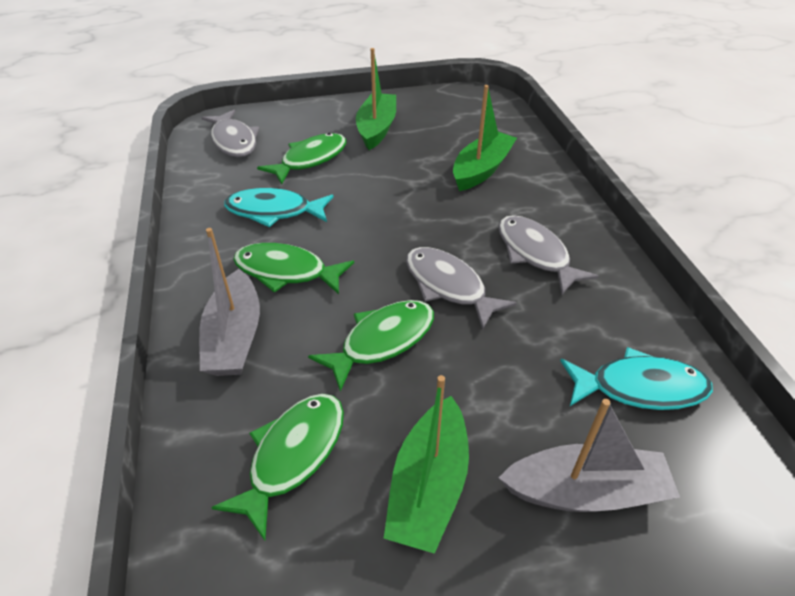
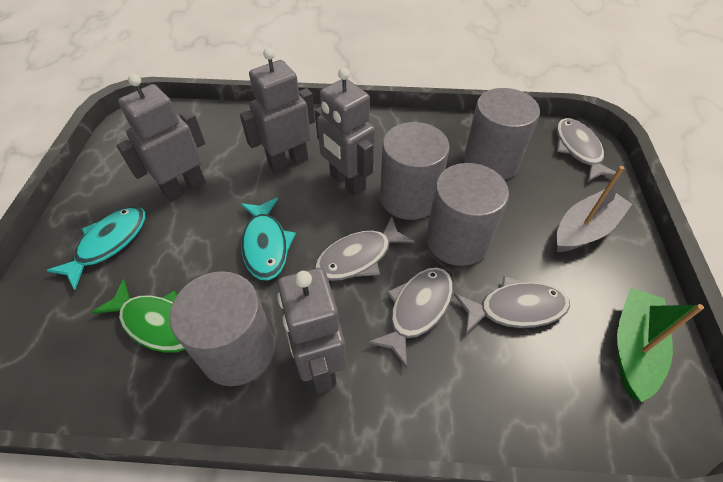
green boat: [356,48,396,150] [383,375,469,554] [453,85,517,191] = 3 -> [617,288,704,402] = 1
green fish: [211,394,344,541] [233,243,354,294] [257,133,346,184] [308,300,434,392] = 4 -> [91,279,185,353] = 1
grey boat: [199,228,260,376] [499,399,680,512] = 2 -> [556,166,632,252] = 1
grey cylinder: none = 0 -> [169,271,275,386] [380,122,450,220] [426,163,509,266] [464,88,540,180] = 4
grey fish: [201,110,259,157] [406,247,517,330] [498,215,599,294] = 3 -> [314,216,415,281] [367,267,453,368] [454,276,570,334] [556,118,622,182] = 4
grey robot: none = 0 -> [117,74,206,202] [240,48,315,174] [277,268,346,394] [315,68,375,196] = 4

